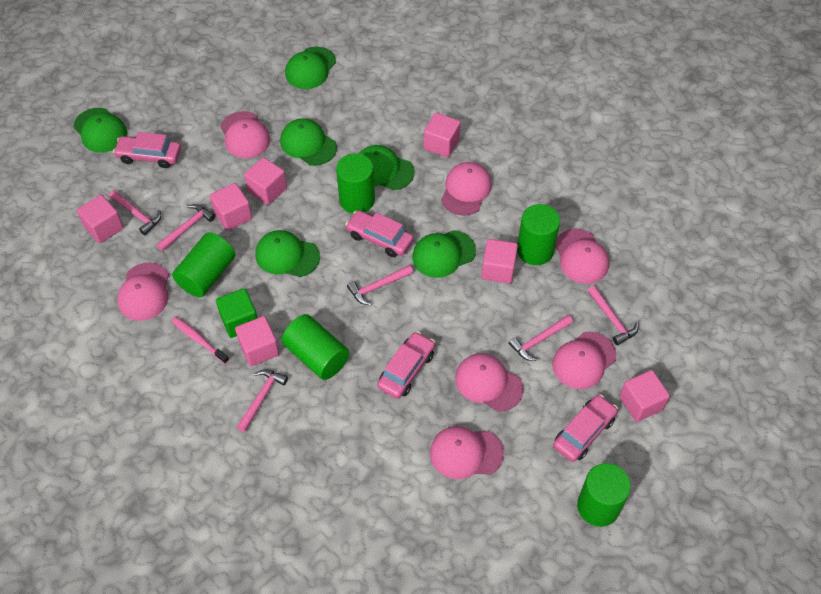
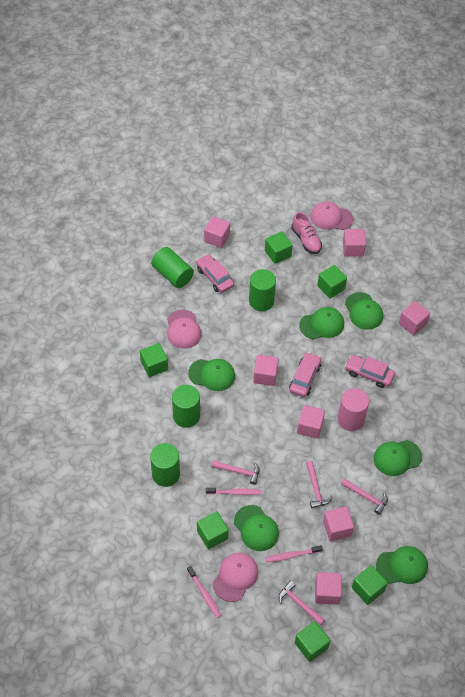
green cube: [216,288,257,338] = 1 -> [140,343,168,377] [197,511,229,549] [265,231,292,264] [295,621,330,662] [317,265,347,298] [352,565,388,605] = 6
green cylinder: [172,232,235,297] [282,314,349,380] [336,153,375,214] [517,204,560,265] [577,463,631,527] = 5 -> [150,443,180,487] [151,247,194,288] [172,385,200,428] [249,269,276,311] = 4
pink cap: [117,262,169,321] [220,111,270,158] [430,426,504,479] [441,162,492,216] [455,353,524,411] [552,332,617,389] [555,228,609,284] = 7 -> [167,310,202,349] [213,553,258,602] [311,201,353,230] = 3
pink car: [113,132,181,168] [345,210,413,257] [377,331,435,399] [553,394,618,462] = 4 -> [196,254,234,293] [289,352,321,397] [345,355,395,388] = 3
pink cylinder: none = 0 -> [338,388,369,431] = 1
pink hammer: [109,190,161,235] [156,204,215,251] [237,369,288,432] [347,265,413,305] [508,315,573,361] [587,286,638,345] = 6 -> [211,460,259,485] [279,581,325,626] [306,461,332,508] [341,478,388,515] = 4
pink shoe: none = 0 -> [291,212,322,254] = 1
pink toothbrush: [171,317,229,364] = 1 -> [187,566,221,618] [206,488,262,495] [265,545,323,562] = 3

